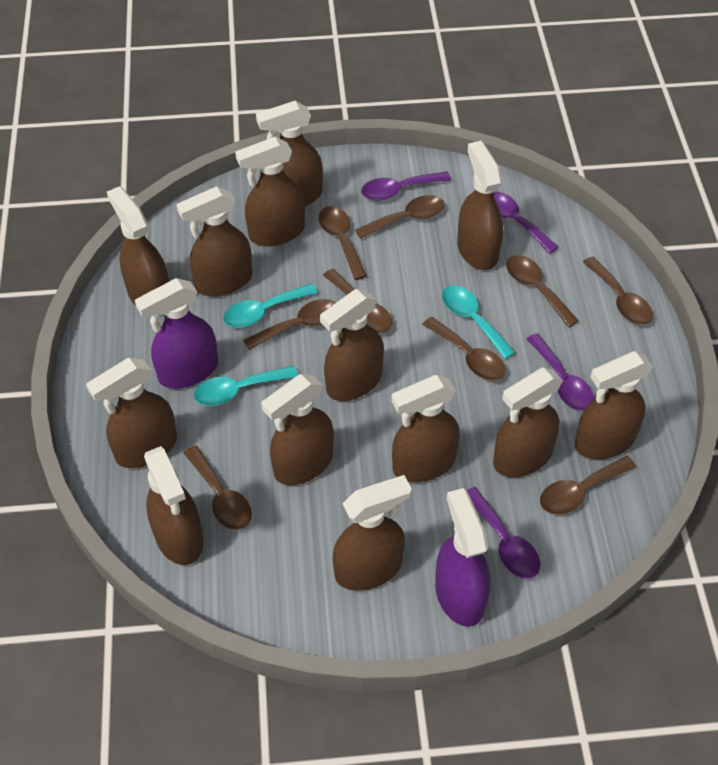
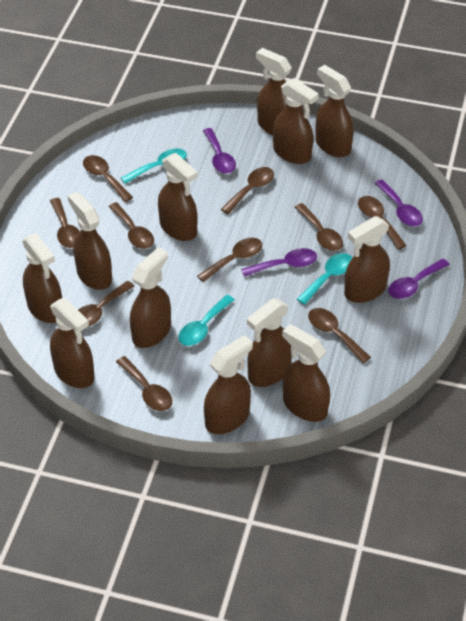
brown spoon: [184,445,252,530] [243,299,336,350] [319,206,367,280] [323,269,392,334] [355,195,444,239] [422,317,506,381] [506,255,579,327] [540,456,636,515] [583,257,653,325] = 9 -> [50,198,80,248] [78,281,135,327] [83,155,133,202] [108,202,154,249] [116,356,172,411] [197,238,262,282] [221,167,274,214] [295,203,343,251] [308,308,371,363] [358,196,407,250] = 10
brown spray bottle: [86,358,177,468] [107,186,169,306] [144,446,203,565] [176,186,252,297] [235,137,305,246] [256,101,323,206] [261,374,334,485] [320,289,384,401] [333,475,412,591] [391,375,460,483] [457,141,503,270] [493,368,563,477] [575,351,653,459] = 13 -> [22,233,62,323] [50,298,94,388] [68,192,112,290] [130,247,171,348] [158,153,198,241] [204,335,253,434] [247,298,292,387] [256,48,292,135] [273,78,319,164] [282,324,330,422] [315,65,354,157] [344,216,390,303] = 12
purple spray bottle: [135,278,218,389] [435,488,491,627] = 2 -> none = 0

